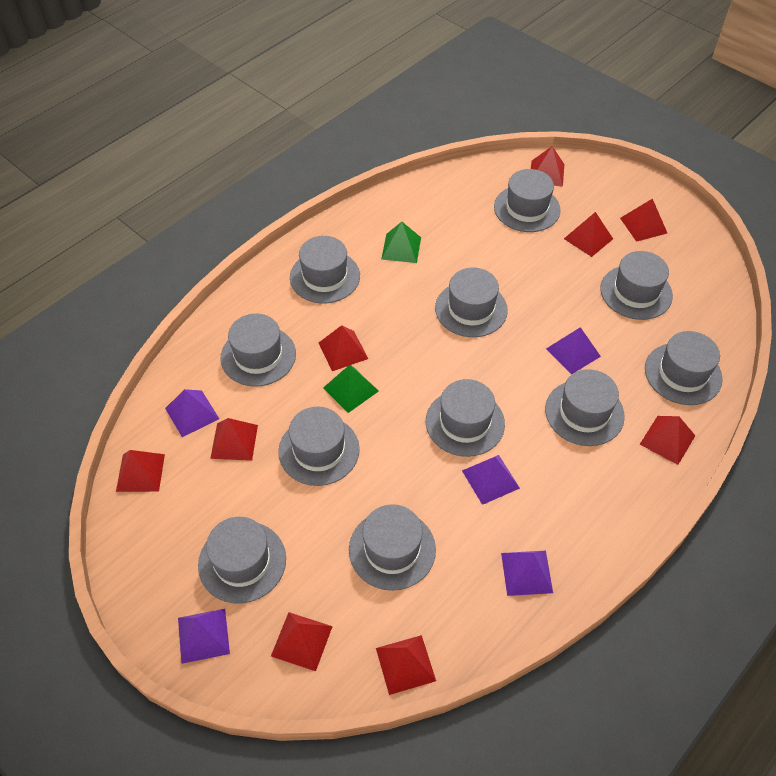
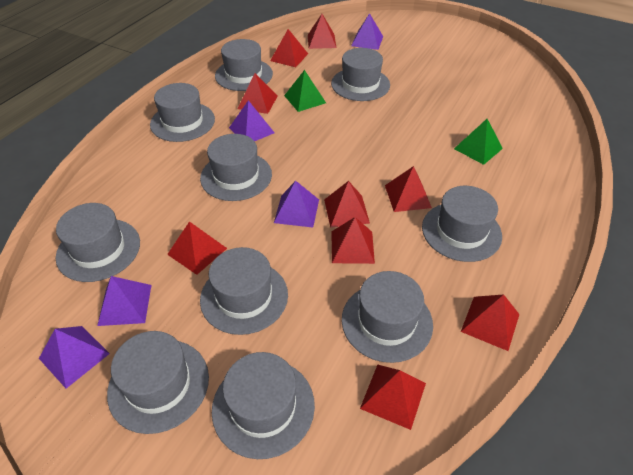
grey hat: [198,517,286,603] [221,314,296,387] [278,407,360,486] [290,236,360,303] [349,504,436,591] [426,379,505,457] [435,268,508,337] [494,169,561,232] [545,369,625,446] [600,251,673,320] [645,331,723,405] = 11 -> [56,203,140,282] [107,331,209,434] [150,83,215,142] [200,134,272,201] [200,247,288,335] [212,352,315,459] [215,39,273,91] [331,48,390,101] [342,271,433,363] [422,186,502,262] = 10

